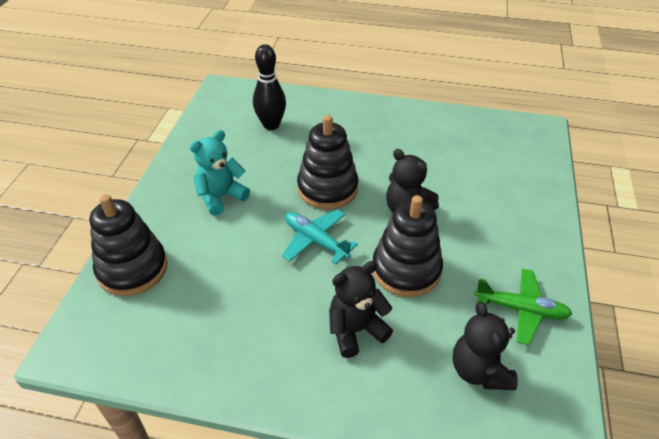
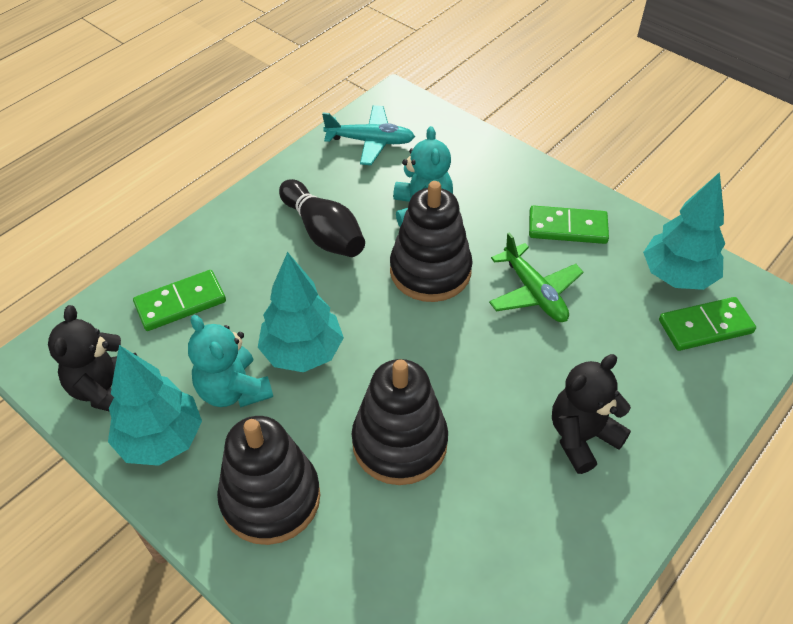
black teddy bear: [329,261,393,358] [386,149,439,212] [453,301,518,390] = 3 -> [48,305,137,412] [552,354,631,474] = 2
green domino: none = 0 -> [133,270,226,331] [529,205,609,244] [659,297,756,351] = 3
turquoise teddy bear: [190,130,250,216] = 1 -> [188,315,273,407] [393,126,453,227] = 2
turquoise tree: none = 0 -> [108,345,202,466] [258,252,344,372] [643,172,725,290] = 3

